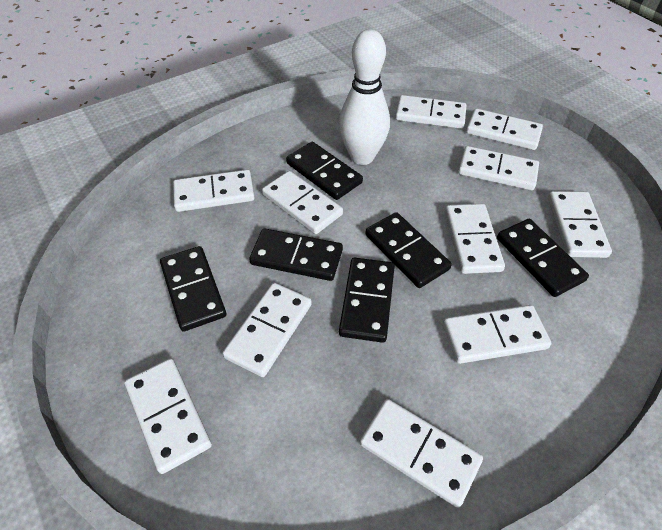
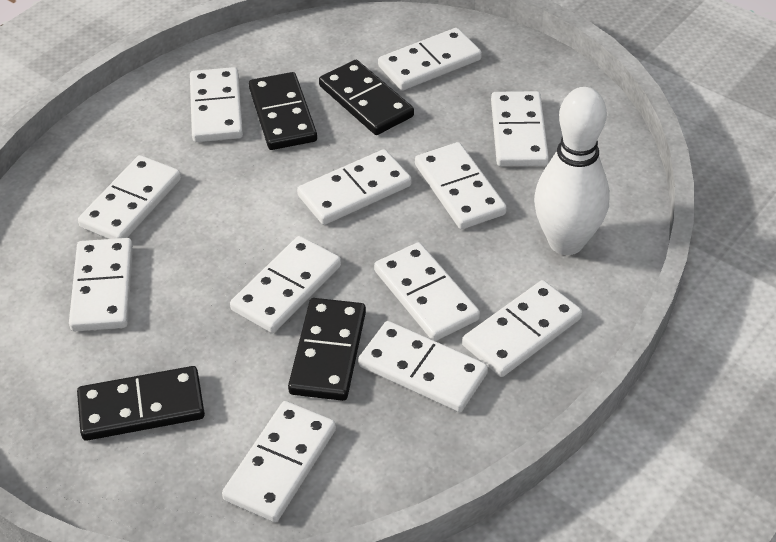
black domino: [160,246,226,332] [249,228,343,281] [286,142,363,200] [339,258,395,343] [365,212,452,288] [497,219,589,297] = 6 -> [77,366,205,441] [249,72,317,150] [288,298,366,401] [319,60,414,135] = 4
white domino: [124,358,212,474] [173,170,255,212] [223,283,312,377] [262,171,343,234] [360,399,483,508] [396,95,466,129] [443,305,551,364] [445,204,505,274] [458,146,539,190] [466,108,543,150] [548,191,612,258] = 11 -> [69,238,133,331] [78,155,181,239] [190,67,243,142] [222,401,336,522] [230,236,341,333] [297,149,412,225] [358,321,488,412] [374,242,480,341] [378,28,482,90] [415,142,507,229] [462,280,582,377] [491,91,549,166] = 12

